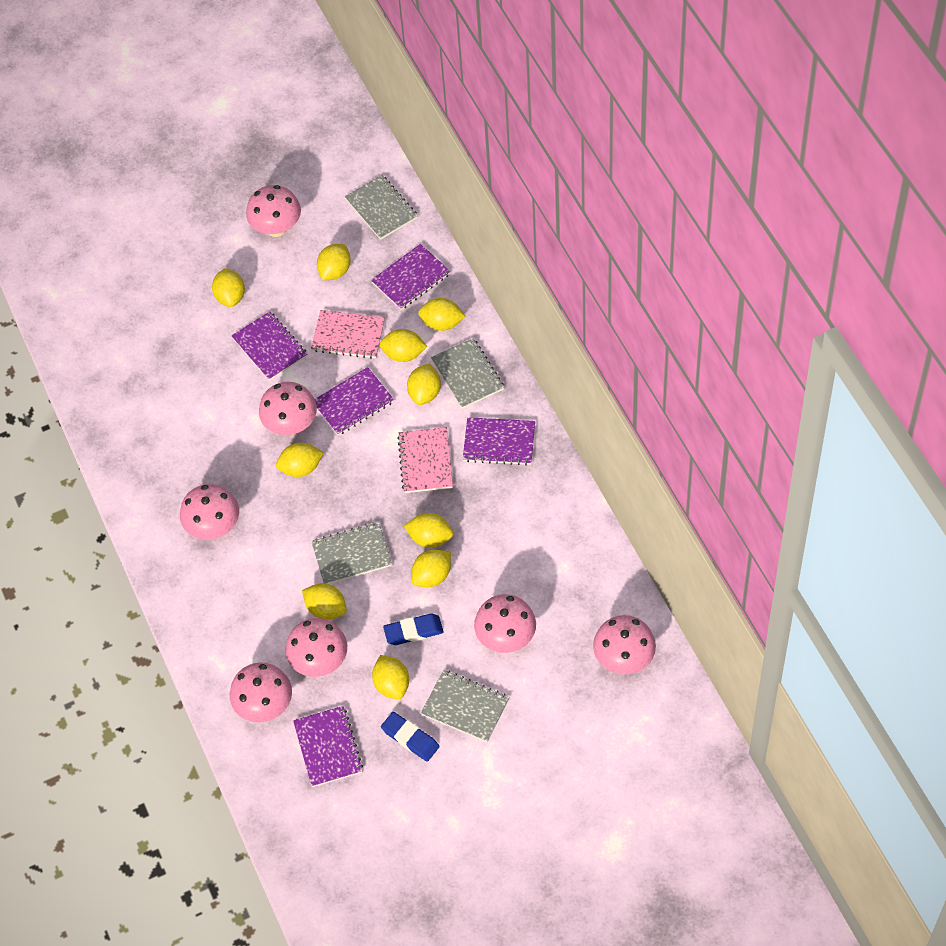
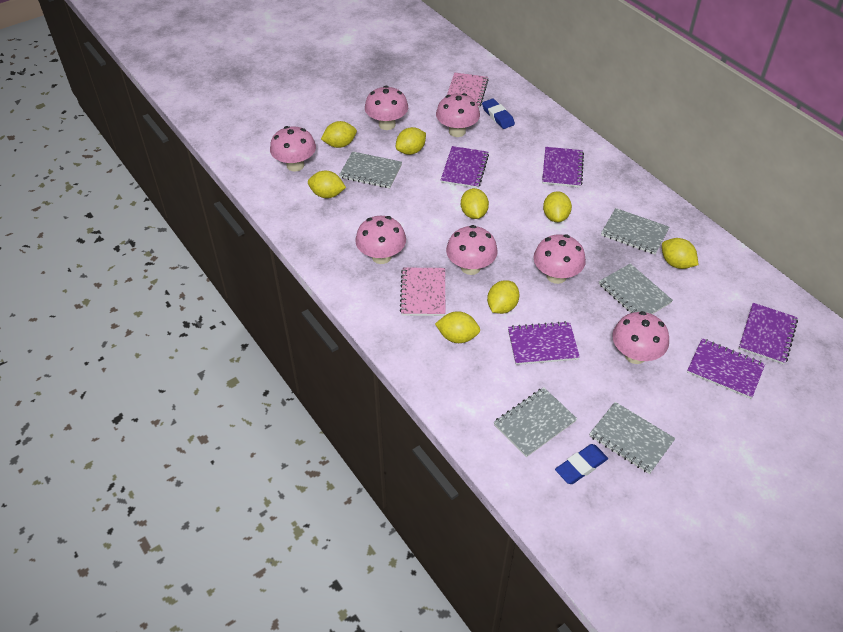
grey notebook: [311,522,392,584] [345,175,418,240] [421,670,509,742] [431,338,504,409] = 4 -> [339,151,402,188] [494,387,577,457] [589,402,675,474] [599,263,673,314] [601,208,669,255] = 5
yellow lemon: [212,268,245,307] [276,443,324,477] [302,583,347,620] [317,244,351,280] [372,655,409,700] [379,329,427,362] [404,513,453,548] [407,364,441,405] [411,549,451,587] [418,298,466,331] = 10 -> [308,171,346,198] [321,121,357,148] [396,127,426,155] [435,311,480,343] [461,188,489,219] [487,280,519,314] [543,191,572,222] [662,238,698,269] = 8

